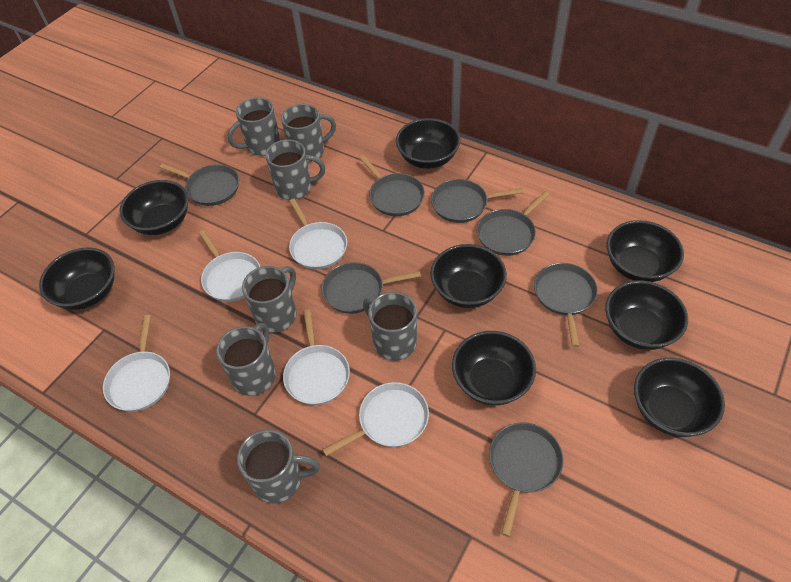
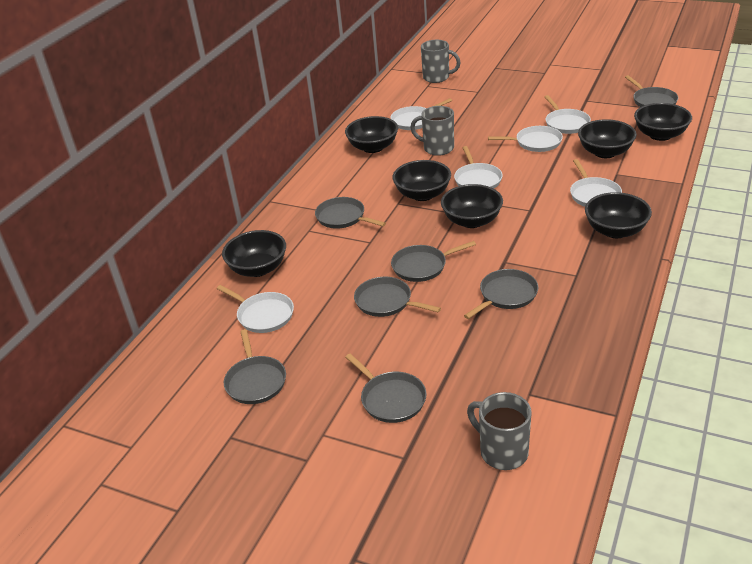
black bowl: [39,247,114,310] [120,180,188,235] [396,118,460,169] [430,244,507,308] [452,331,536,405] [605,281,688,350] [607,220,684,282] [634,358,725,437] = 8 -> [222,230,286,277] [345,116,398,153] [393,160,451,201] [441,184,503,228] [578,119,637,158] [585,192,652,238] [634,103,692,141] = 7
grey mug: [216,323,276,396] [228,97,280,156] [237,430,320,503] [242,266,296,333] [265,139,325,200] [281,104,336,163] [363,292,417,361] = 7 -> [410,106,454,156] [421,40,461,83] [467,392,532,470] = 3
white pan: [103,315,170,412] [199,230,260,302] [283,309,350,405] [289,199,347,270] [323,382,429,456] = 5 -> [217,285,294,333] [391,98,452,130] [454,146,503,189] [488,126,563,152] [545,95,591,134] [570,159,622,207] = 6

